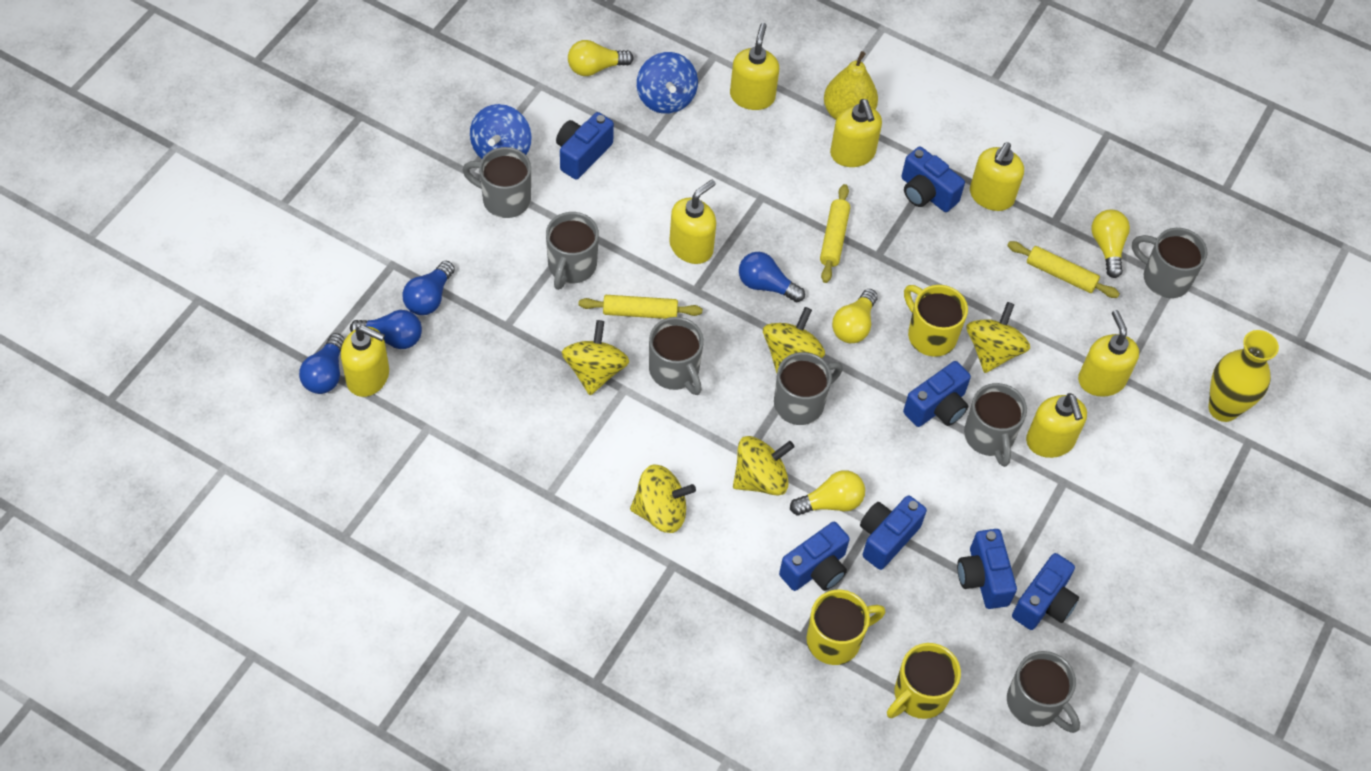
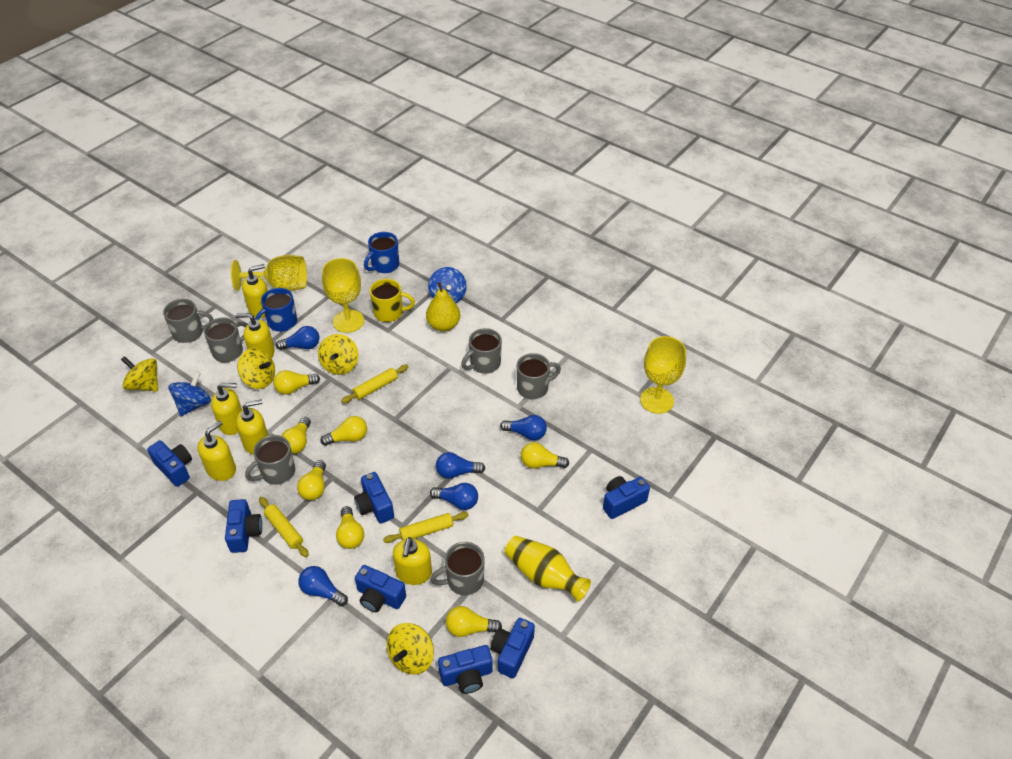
blue light bulb: [299,333,345,394] [350,310,422,349] [402,261,455,315] [739,252,805,302] = 4 -> [276,326,319,350] [298,566,348,606] [430,483,478,510] [436,452,485,479] [500,415,547,440] = 5
blue mug: none = 0 -> [255,288,297,332] [364,232,399,273] = 2
grey mug: [463,147,531,218] [546,212,599,290] [649,317,704,395] [774,352,843,425] [964,383,1027,467] [1007,651,1080,733] [1132,228,1208,298] = 7 -> [163,299,213,343] [204,317,248,363] [245,435,295,485] [430,542,485,595] [461,328,502,374] [517,353,561,400] = 6
yellow goblet: none = 0 -> [231,255,307,291] [322,258,364,333] [640,336,686,414] = 3
yellow light bulb: [568,40,634,76] [790,470,865,516] [832,289,878,343] [1091,210,1130,278] = 4 -> [273,370,320,395] [281,417,311,454] [297,460,326,500] [320,416,367,446] [336,506,364,549] [446,606,502,637] [521,442,569,468] = 7
yellow mug: [806,590,885,665] [887,643,961,719] [904,285,968,357] = 3 -> [370,279,415,322] = 1
yellow soap dispenser: [341,325,389,397] [669,180,716,264] [730,23,779,110] [830,99,882,167] [970,142,1024,211] [1026,393,1087,458] [1078,310,1139,397] = 7 -> [197,421,236,481] [211,383,242,435] [235,313,275,358] [236,399,269,455] [242,264,268,318] [393,537,432,585] = 6
yellow spinning top: [562,320,629,395] [630,464,696,533] [733,436,794,496] [763,307,825,373] [967,302,1030,373] = 5 -> [121,356,158,392] [237,348,275,389] [318,334,359,375] [387,623,434,675] = 4

